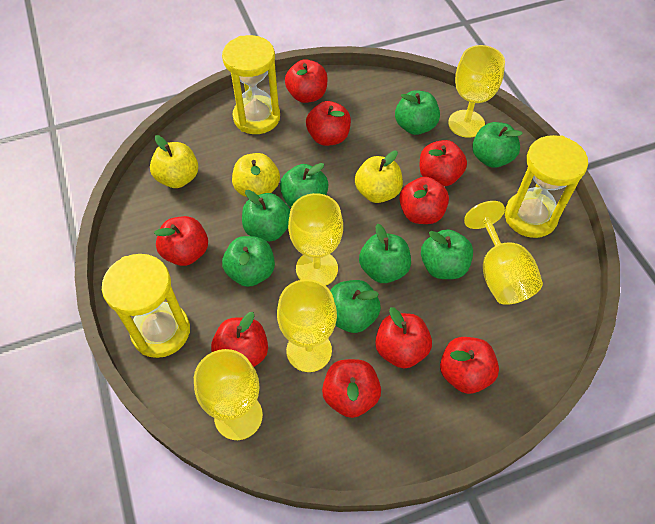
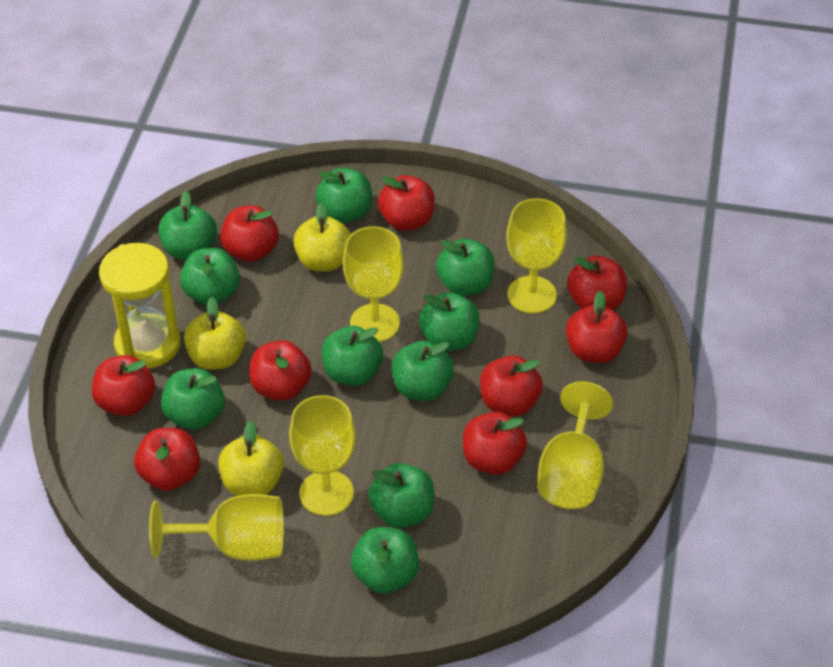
green apple: [222,236,275,287] [242,190,290,241] [280,163,329,207] [330,280,381,333] [359,224,411,283] [395,90,440,135] [421,229,473,279] [472,122,523,168] = 8 -> [158,191,217,260] [161,368,225,430] [180,248,240,305] [316,168,372,223] [321,326,383,385] [351,527,419,594] [368,463,434,528] [391,340,454,401] [419,292,479,351] [436,238,495,296] = 10
yellow hourglass: [102,254,190,358] [222,35,280,134] [505,135,588,238] = 3 -> [99,243,181,369] = 1

